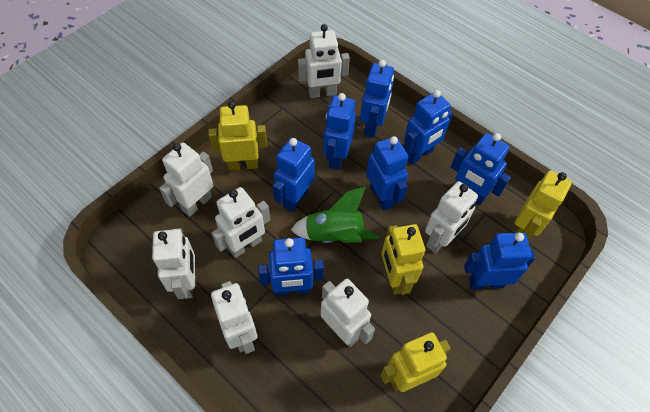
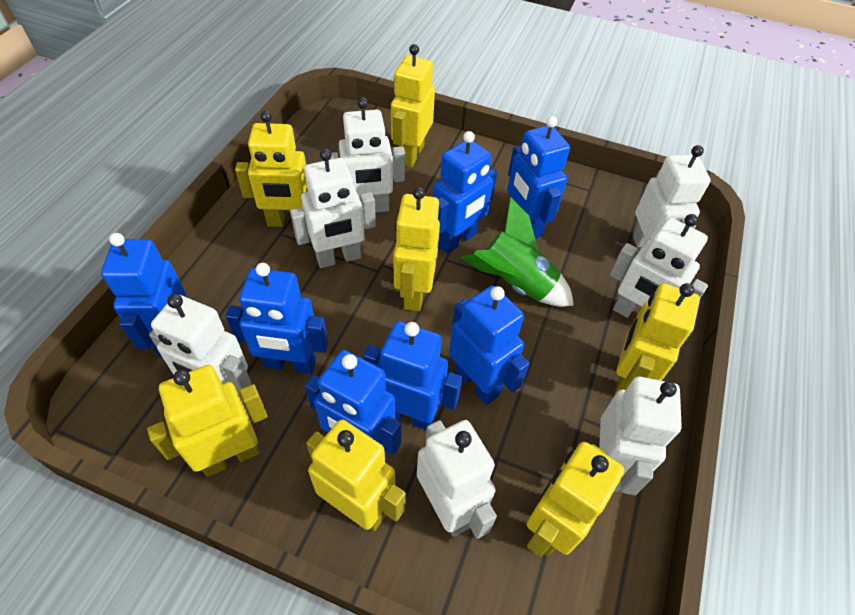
blue robot: [258,237,324,296] [273,138,315,212] [323,93,356,170] [360,60,394,138] [366,136,408,211] [404,90,453,164] [451,133,511,205] [464,233,536,290] = 8 -> [101,233,186,358] [226,263,328,374] [305,350,401,455] [363,321,462,430] [433,131,497,254] [449,286,530,405] [507,116,570,238] = 7
yellow robot: [208,101,267,171] [380,332,451,392] [381,224,425,295] [515,170,572,239] = 4 -> [147,365,268,477] [235,110,308,227] [306,419,406,531] [391,44,435,168] [393,187,440,311] [527,442,624,557] [615,283,700,394] = 7

